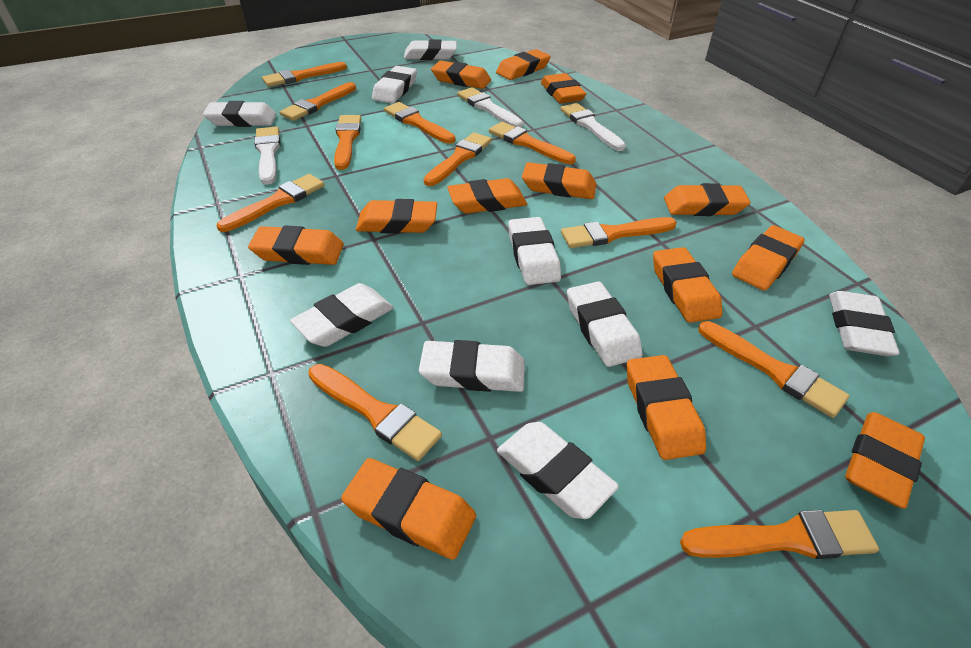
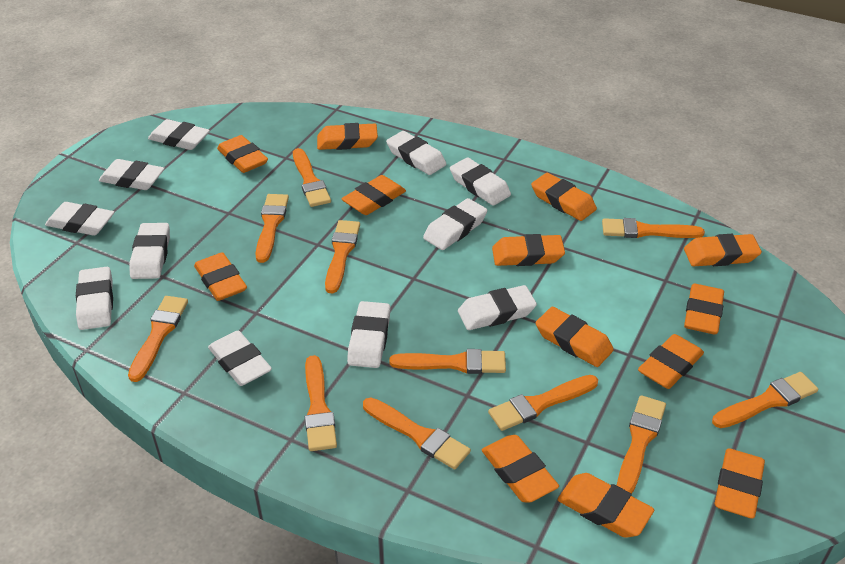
white brush: [254,126,280,185] [457,87,524,128] [560,103,626,151] = 3 -> none = 0
white eraser: [203,101,276,127] [290,283,394,347] [372,66,417,103] [404,39,457,60] [419,340,525,392] [497,422,619,519] [508,217,561,285] [567,282,642,367] [829,291,900,356] = 9 -> [45,202,114,236] [76,267,113,330] [99,159,165,190] [129,223,170,279] [148,119,210,150] [208,331,272,386] [347,301,390,368] [386,131,446,175] [423,198,487,250] [450,157,511,206] [458,285,537,330] = 11

